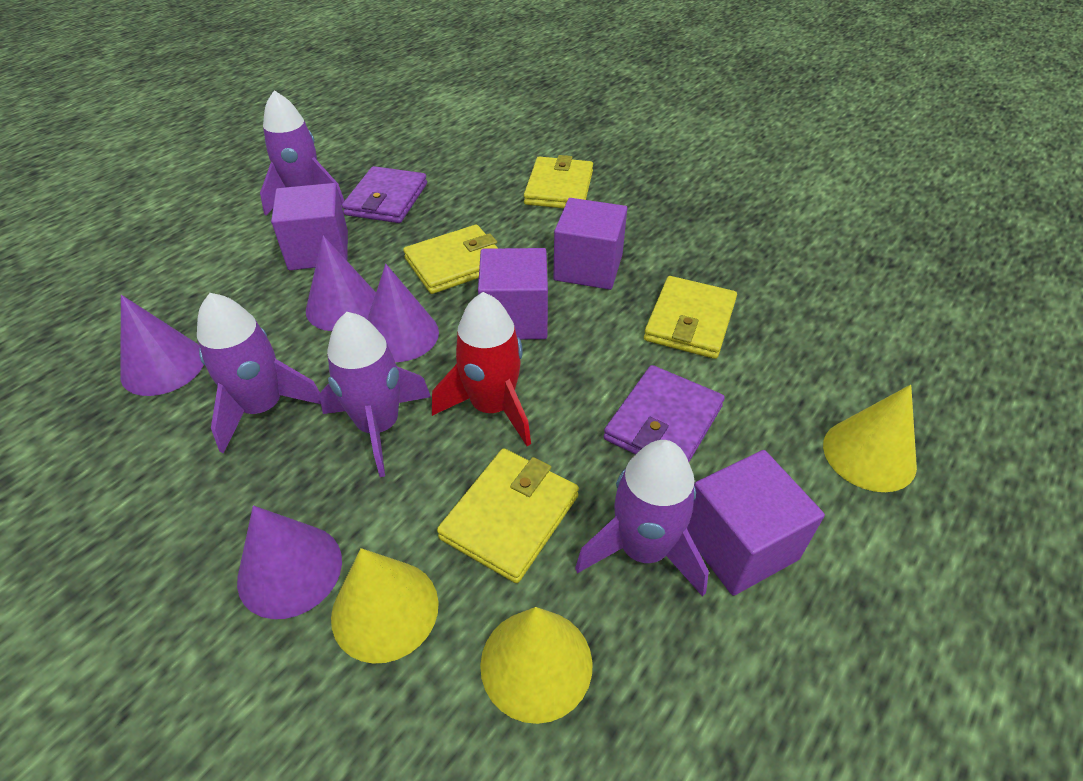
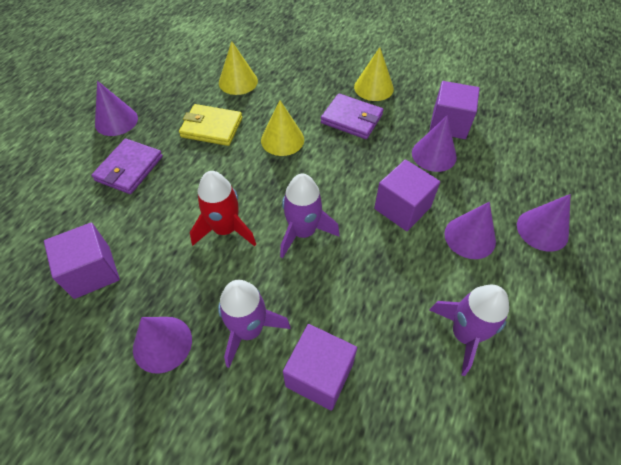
purple cone: [120,295,204,396] [237,506,342,619] [306,236,376,331] [368,264,439,362] = 4 -> [95,81,138,136] [133,317,192,374] [412,116,457,172] [444,202,496,259] [517,194,571,252] = 5
purple rocket: [197,293,321,453] [260,90,344,216] [319,312,431,477] [575,440,709,597] = 4 -> [218,280,291,368] [280,174,340,258] [429,285,509,376] = 3
yellow wallet: [403,225,498,294] [437,449,579,583] [524,155,593,208] [644,276,737,359] = 4 -> [179,104,242,146] = 1

